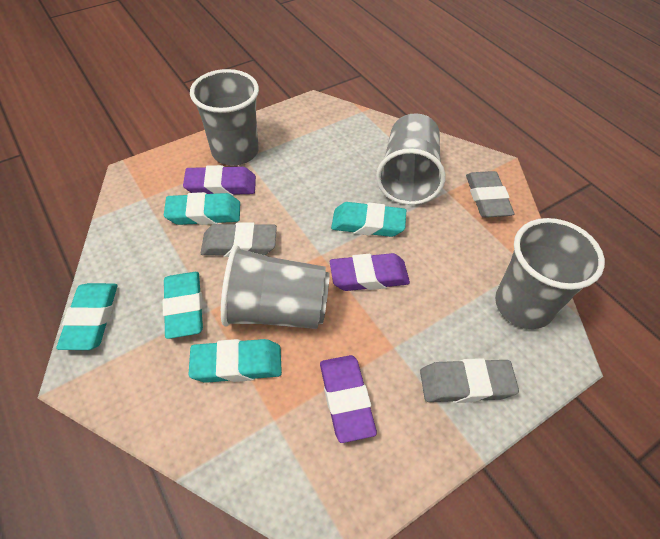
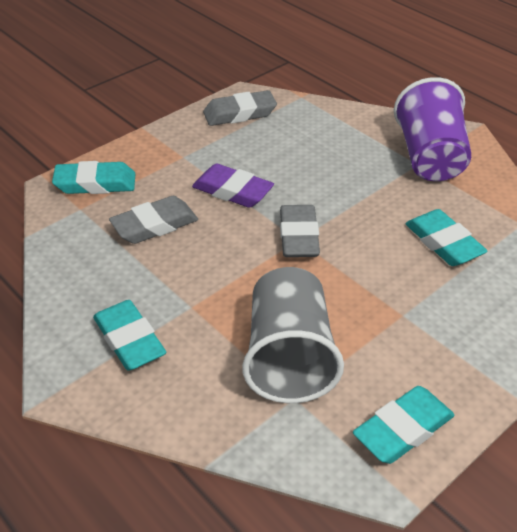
grey cup: [190,69,259,166] [221,245,330,329] [376,113,446,205] [495,218,605,329] = 4 -> [242,267,344,403] = 1
purple cup: none = 0 -> [394,77,471,181] = 1
purple eraser: [183,165,256,196] [320,355,377,443] [330,253,410,291] = 3 -> [192,164,274,208] = 1
turquoise eraser: [56,283,117,350] [162,272,203,339] [164,192,240,225] [188,339,282,383] [331,202,406,237] = 5 -> [52,161,135,194] [93,300,166,371] [353,386,454,464] [405,209,488,266] = 4

